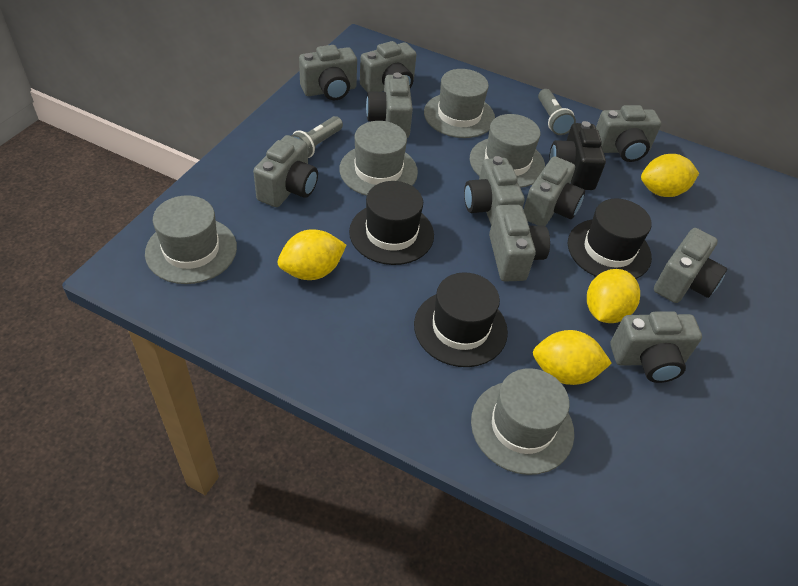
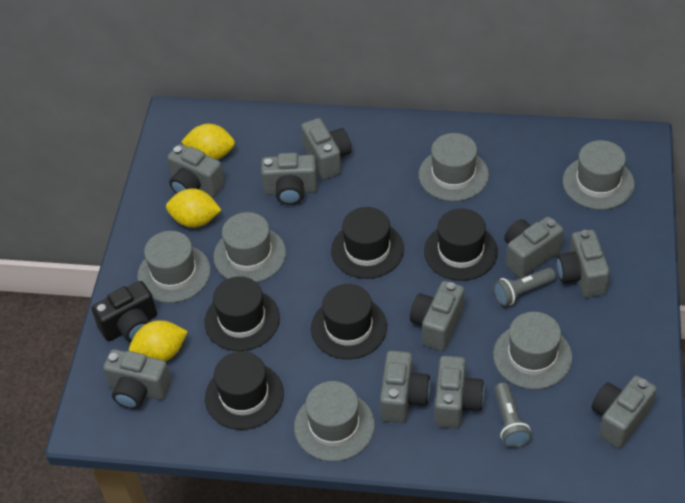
black hat: [349,181,434,265] [414,272,508,367] [568,199,652,279] = 3 -> [205,276,280,351] [205,351,284,430] [311,284,387,359] [331,207,404,279] [424,208,498,281] = 5
grey hat: [145,195,237,284] [339,121,418,196] [424,69,495,138] [470,114,545,188] [471,368,574,475] = 5 -> [137,231,211,303] [213,212,286,283] [294,381,375,462] [419,133,489,201] [493,312,572,389] [563,140,634,210] = 6
yellow lemon: [278,229,346,280] [533,330,612,385] [587,269,640,323] [641,154,699,197] = 4 -> [129,320,188,362] [166,188,221,228] [181,124,235,160] = 3

